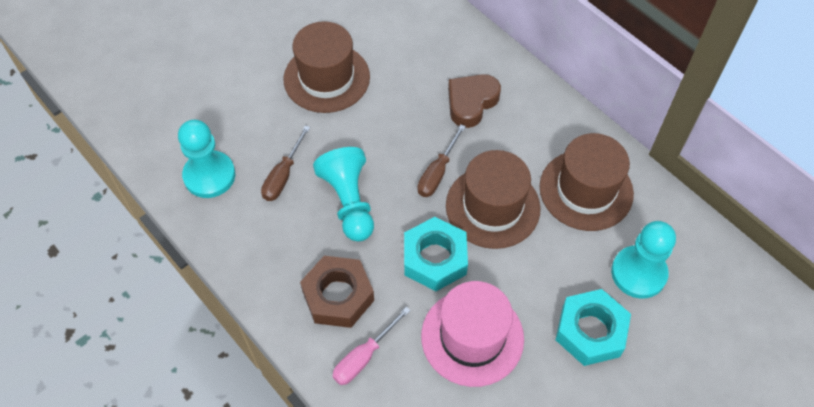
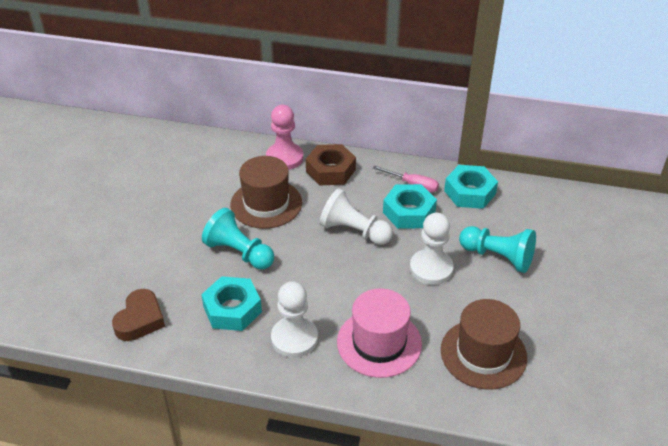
brown hat: [284,21,370,113] [446,150,541,249] [540,133,634,231] = 3 -> [230,156,302,229] [441,299,527,390] = 2
brown screwdriver: [261,125,310,201] [418,124,466,197] = 2 -> none = 0
pink pawn: none = 0 -> [266,105,303,170] = 1
turquoise nut: [404,217,468,291] [556,289,631,366] = 2 -> [201,276,262,331] [383,184,437,229] [444,165,498,209] = 3
turquoise pawn: [178,120,235,198] [313,147,374,242] [611,221,676,299] = 3 -> [202,208,274,270] [459,226,536,273] = 2
white pawn: none = 0 -> [271,281,318,358] [320,188,393,245] [410,213,454,285] = 3

